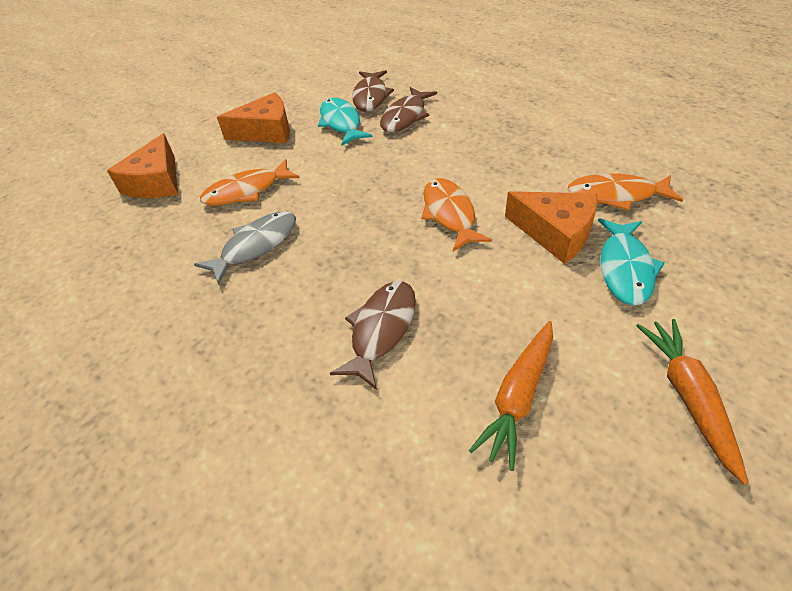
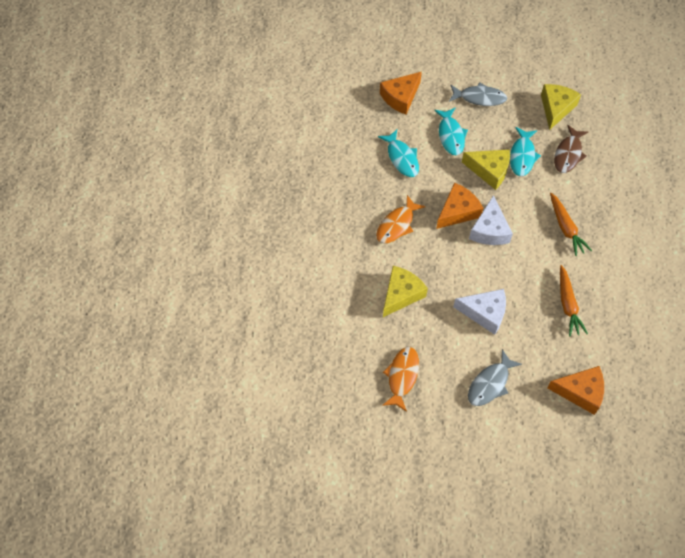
brown fish: [330,281,416,390] [352,70,394,112] [380,87,437,132] = 3 -> [554,125,588,173] = 1
grey fish: [194,211,296,285] = 1 -> [449,82,507,106] [468,349,522,406] = 2
orange fish: [200,159,300,206] [422,178,492,251] [568,173,683,211] = 3 -> [376,195,426,244] [382,347,419,412] = 2
turquoise fish: [318,98,373,146] [598,218,665,305] = 2 -> [378,130,419,177] [434,107,468,155] [510,127,541,176] = 3
white cheese: none = 0 -> [453,289,506,335] [469,195,513,245] = 2
yellow cheese: none = 0 -> [383,266,428,317] [462,149,510,190] [541,84,581,130] = 3

